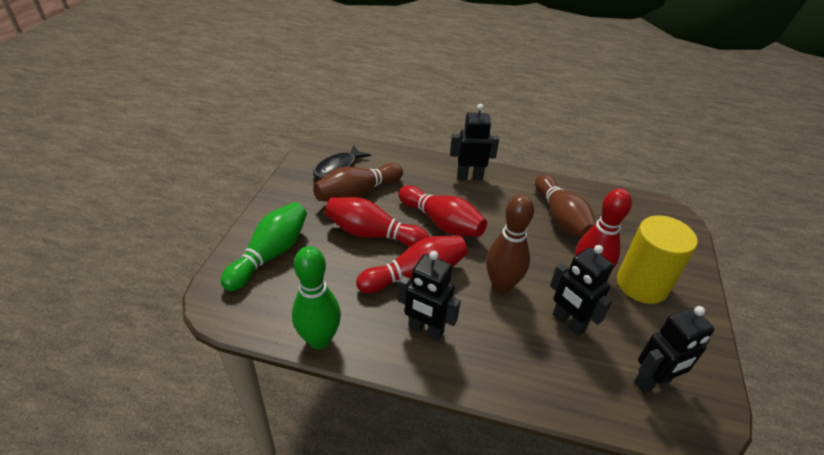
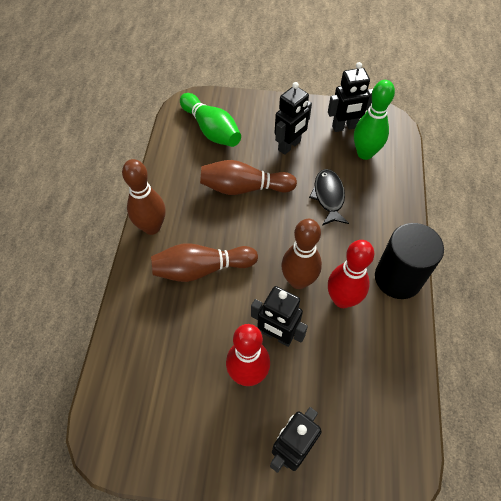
black cylinder: none = 0 -> [375,223,444,299] = 1
brown bowling pin: [313,163,403,202] [486,195,534,293] [535,174,596,238] = 3 -> [122,159,165,235] [151,243,258,282] [200,160,297,195] [281,219,322,289] = 4
red bowling pin: [325,197,429,247] [356,236,468,293] [398,185,487,237] [575,188,632,270] = 4 -> [226,324,270,386] [328,240,374,308] = 2
yellow cylinder: [617,215,698,304] = 1 -> none = 0

